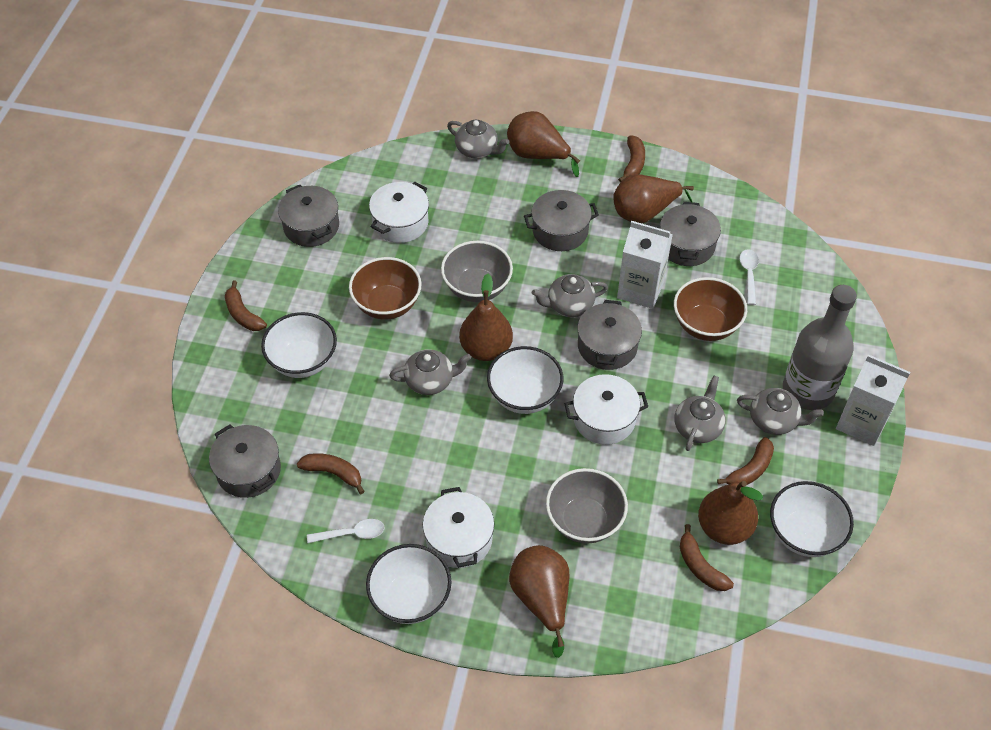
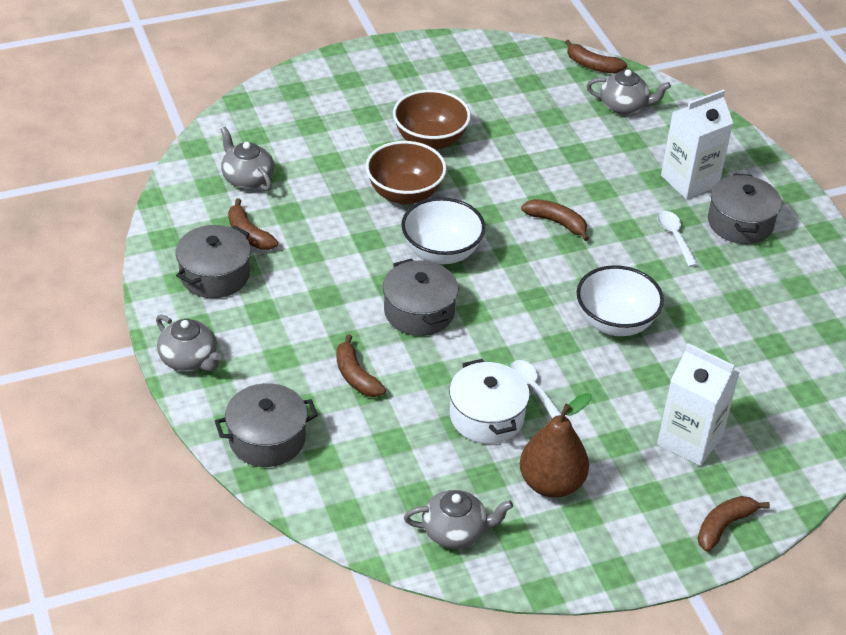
brown pear: [459,274,513,361] [507,111,580,177] [509,545,569,658] [613,174,694,223] [698,481,763,545] = 5 -> [520,393,591,498] = 1
grey bottle: [783,285,857,410] = 1 -> none = 0
grey bowl: [441,241,513,302] [546,468,628,544] = 2 -> none = 0
grey pot: [209,424,281,498] [278,185,339,247] [524,190,599,251] [577,300,642,370] [660,202,721,266] = 5 -> [176,225,251,298] [215,383,318,467] [383,259,458,336] [708,173,782,244] = 4
grey teapot: [389,349,471,395] [447,120,509,158] [532,274,608,317] [675,375,726,451] [737,388,824,435] = 5 -> [156,315,222,371] [220,127,274,191] [404,489,513,549] [587,69,671,115] = 4
white bowl: [261,312,337,378] [366,544,452,624] [487,346,563,414] [770,481,854,557] = 4 -> [401,197,485,264] [576,265,664,336] = 2
white pot: [369,182,429,243] [423,487,494,568] [564,374,648,445] = 3 -> [449,359,530,444] = 1

